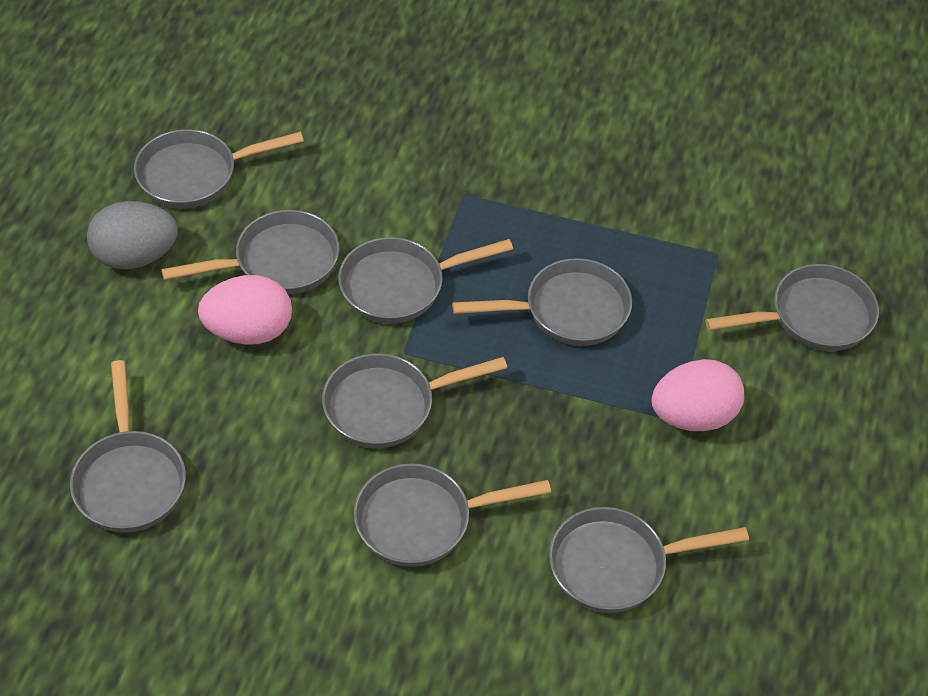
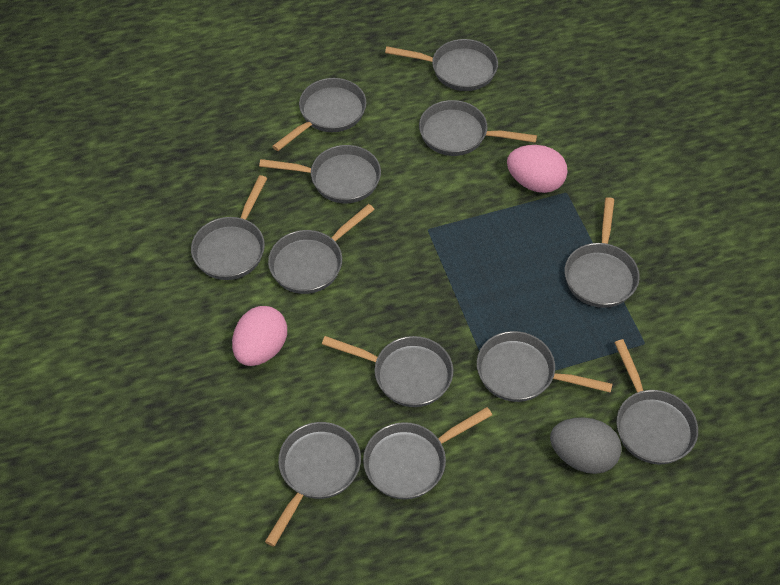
grey pan: [70,360,186,533] [134,129,304,209] [161,210,339,294] [322,353,507,448] [338,237,513,324] [354,463,551,567] [452,258,632,346] [549,507,749,613] [705,264,879,351] = 9 -> [191,175,267,280] [259,145,381,203] [265,422,361,547] [268,204,375,294] [272,78,366,151] [322,336,453,407] [363,407,492,499] [385,39,498,91] [419,100,537,156] [477,331,613,402] [565,197,640,308] [614,339,698,464] = 12

